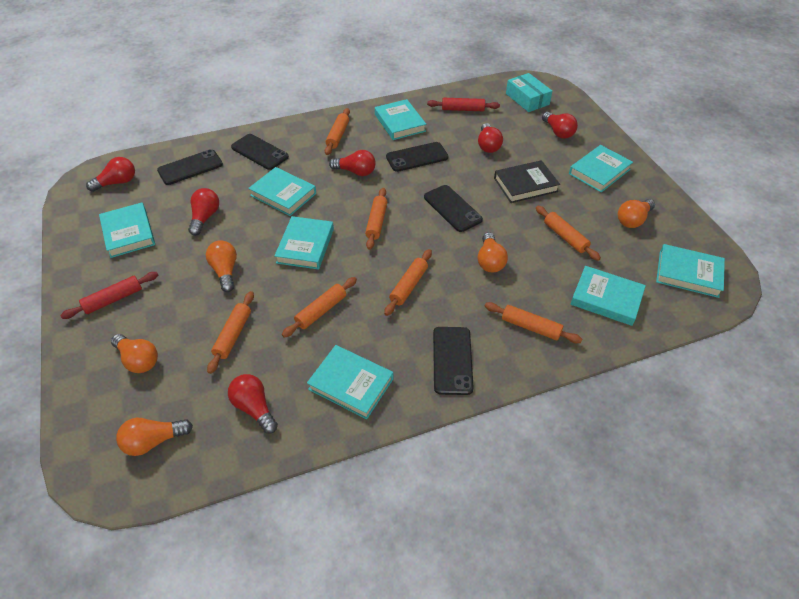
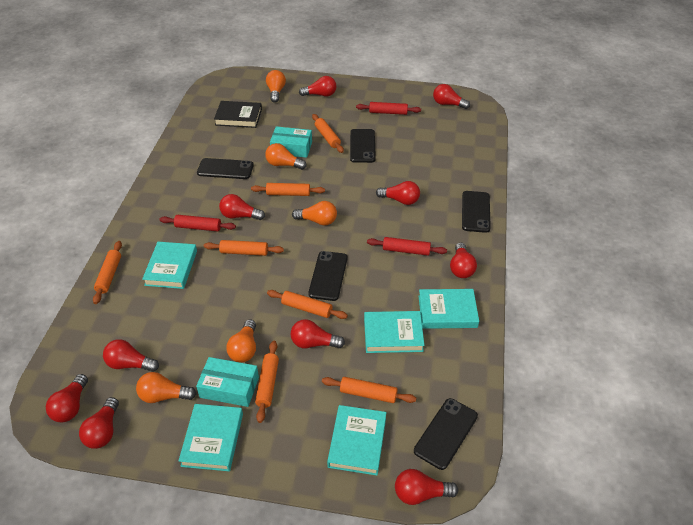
red light bulb: [86,157,135,192] [188,188,219,236] [228,374,278,434] [329,150,376,176] [478,123,503,153] [542,112,578,139] = 6 -> [46,374,88,422] [79,397,119,449] [103,339,159,372] [219,194,265,220] [290,319,345,348] [299,76,336,96] [376,181,420,205] [395,469,458,505] [433,84,470,109] [450,243,477,278] = 10
red rolling pin: [60,272,158,319] [427,98,500,111] = 2 -> [160,215,236,231] [356,102,421,115] [367,237,447,256] = 3
turquoise book: [99,202,155,258] [248,167,316,216] [274,216,334,270] [307,345,393,419] [375,99,426,140] [569,145,633,192] [571,266,646,326] [656,244,725,298] = 8 -> [142,242,197,289] [178,404,243,471] [327,405,386,476] [364,311,424,353] [418,289,479,329] = 5
turquoise box: [506,73,552,112] = 1 -> [196,357,259,407] [270,126,312,158] = 2

